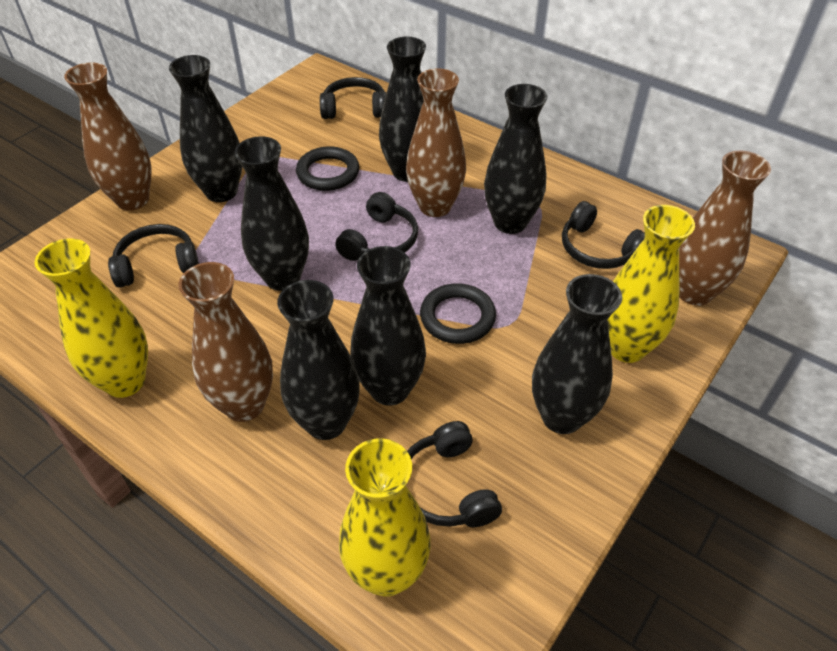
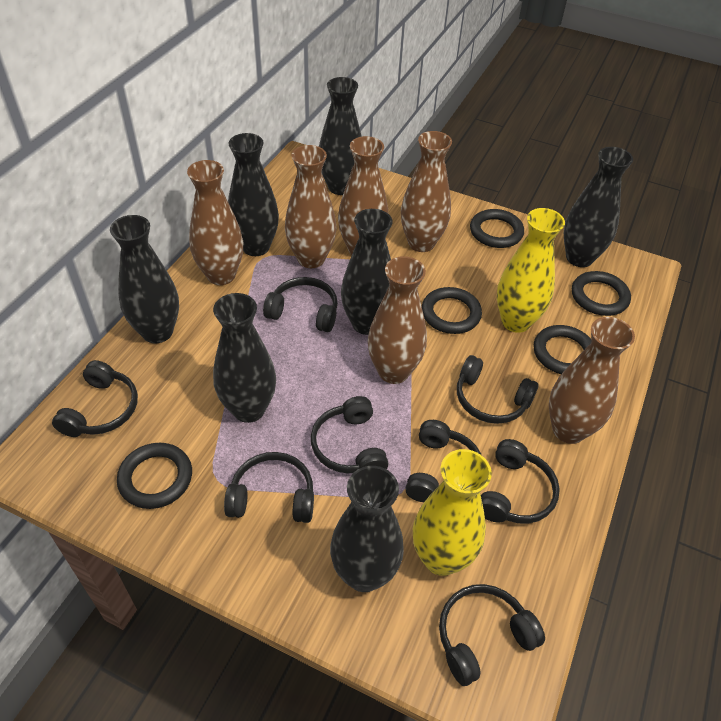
black headphones: [108,224,199,288] [320,77,386,119] [335,192,418,261] [407,421,502,527] [562,201,645,269] = 5 -> [52,360,138,437] [224,452,314,523] [263,277,338,332] [311,396,388,473] [405,420,481,502] [439,584,545,686] [457,355,539,424] [481,439,560,524] = 8
black ring: [296,146,359,191] [420,283,496,344] = 2 -> [117,443,192,509] [422,287,482,334] [470,209,524,248] [534,325,591,374] [572,271,631,316] = 5
brown vase: [64,63,152,211] [179,262,273,422] [406,69,466,217] [679,151,771,306] = 4 -> [187,160,243,285] [285,145,336,268] [338,136,388,255] [368,256,427,384] [401,131,452,252] [549,317,635,444] = 6
yellow vase: [35,238,148,398] [339,438,431,597] [607,205,695,363] = 3 -> [413,449,492,576] [497,208,565,333] = 2

